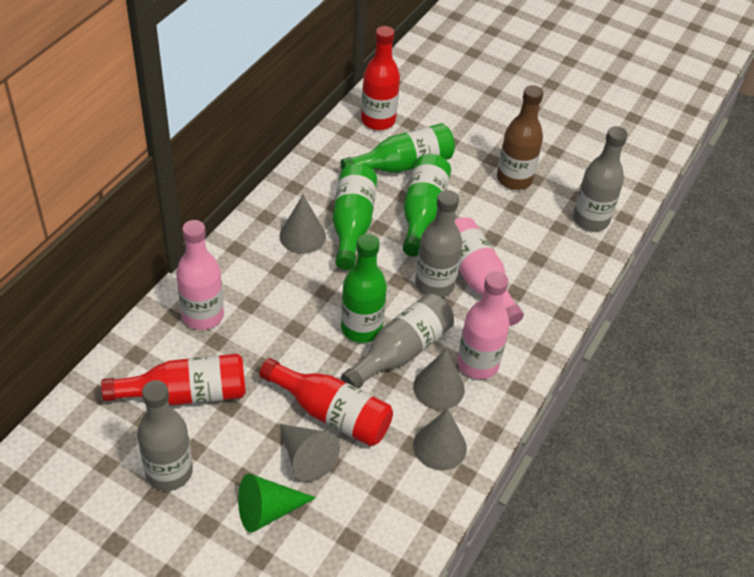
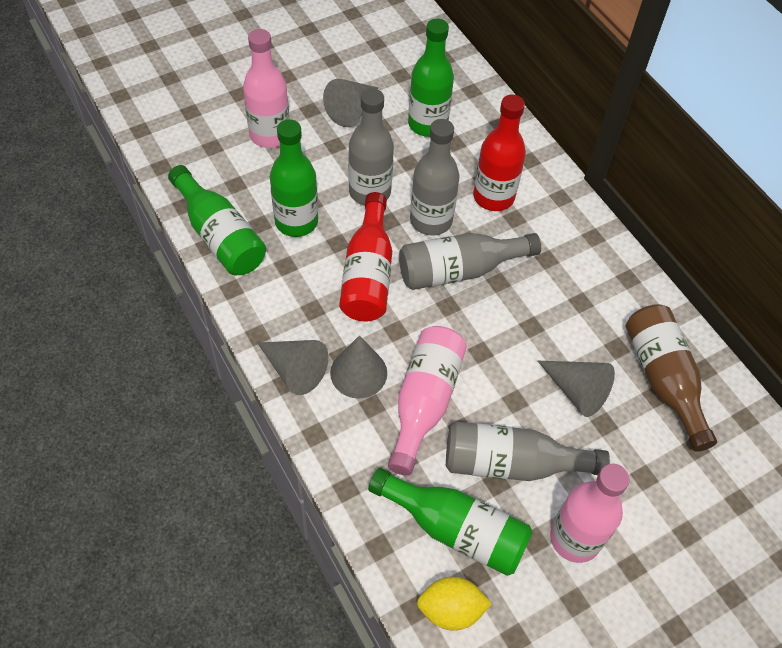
green cone: [238,473,316,533] = 1 -> none = 0
red bottle: [101,353,246,405] [259,358,393,446] [361,26,400,130] = 3 -> [339,192,392,321] [473,94,526,211] = 2
yellow lemon: none = 0 -> [417,577,492,631] = 1

